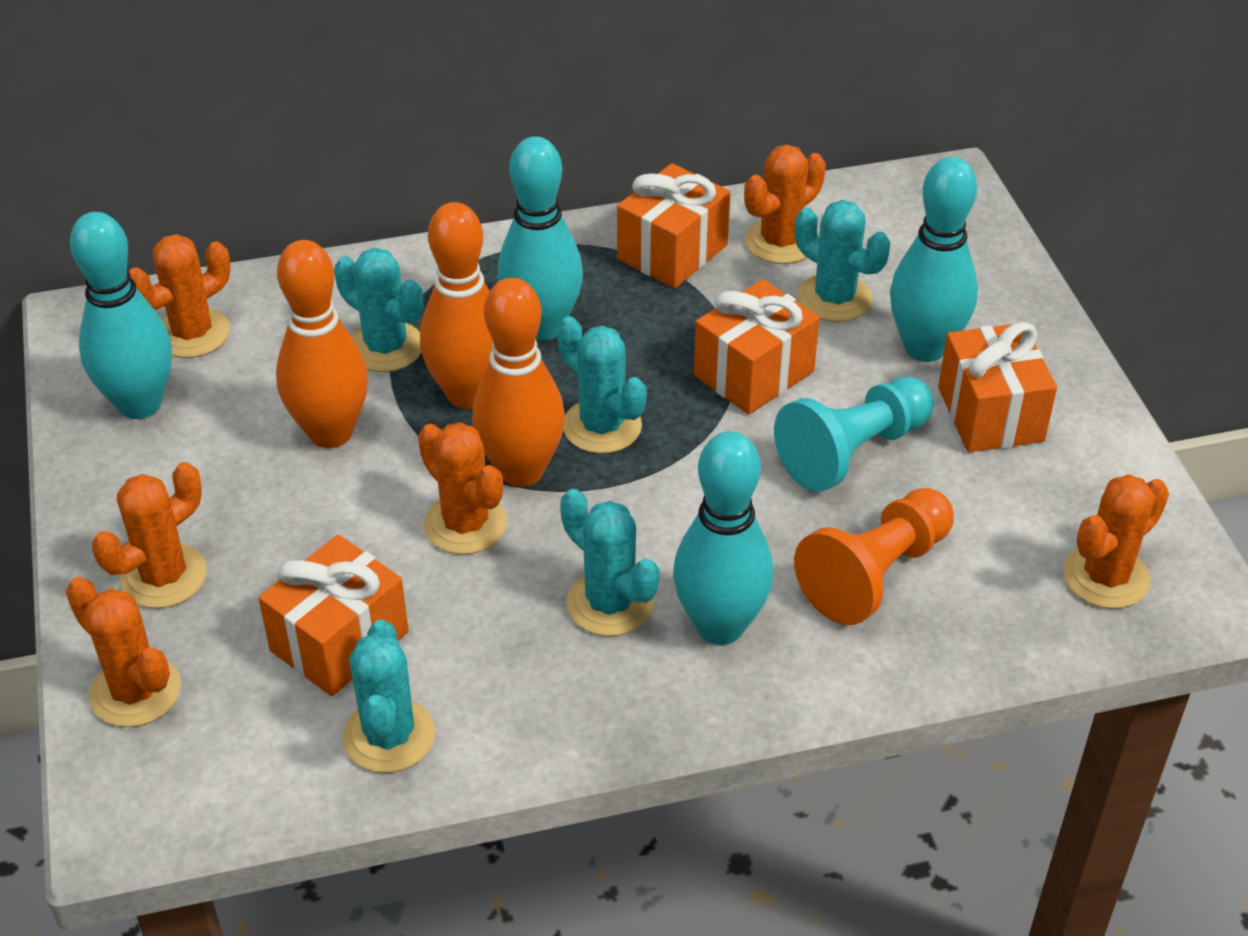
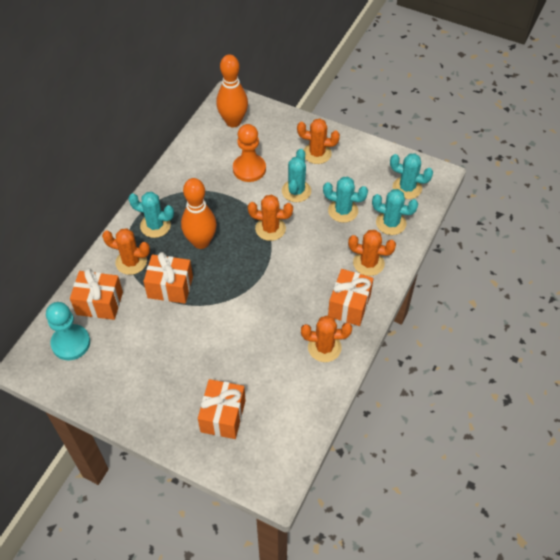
orange bowling pin: [276,240,368,448] [420,202,493,409] [472,278,565,487] = 3 -> [181,178,217,249] [216,54,248,127] = 2
orange cactus: [66,577,181,727] [92,462,207,608] [129,234,231,358] [418,422,507,554] [744,145,826,264] [1063,474,1169,609] = 6 -> [102,228,150,275] [248,195,293,241] [297,119,340,164] [301,315,352,362] [348,230,396,276] = 5
turquoise bowling pin: [70,212,172,419] [497,136,583,341] [673,431,773,645] [890,157,978,362] = 4 -> none = 0

